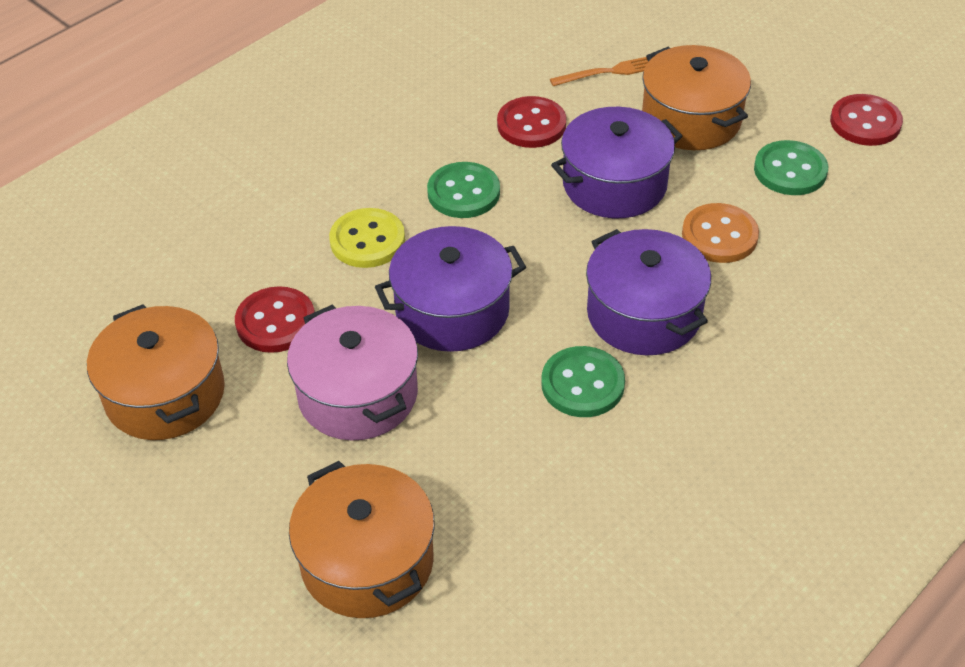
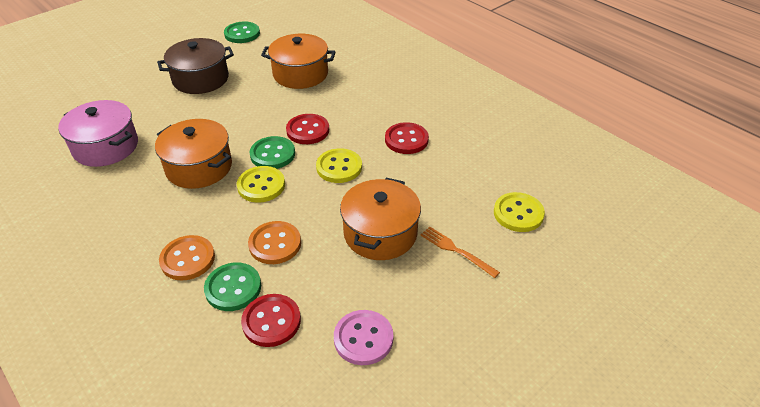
brown pot: none = 0 -> [157,38,234,94] = 1
orange button: [682,203,759,263] = 1 -> [159,235,215,281] [248,221,301,264] = 2
pink button: none = 0 -> [334,310,393,365] = 1
purple pot: [375,226,526,352] [551,107,683,218] [586,229,711,355] = 3 -> none = 0
yellow button: [329,208,405,268] = 1 -> [237,166,285,203] [316,148,362,183] [494,192,545,232] = 3

